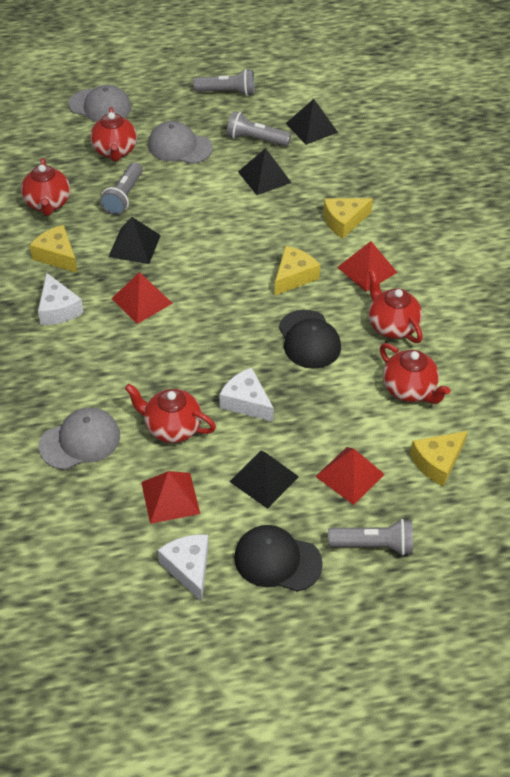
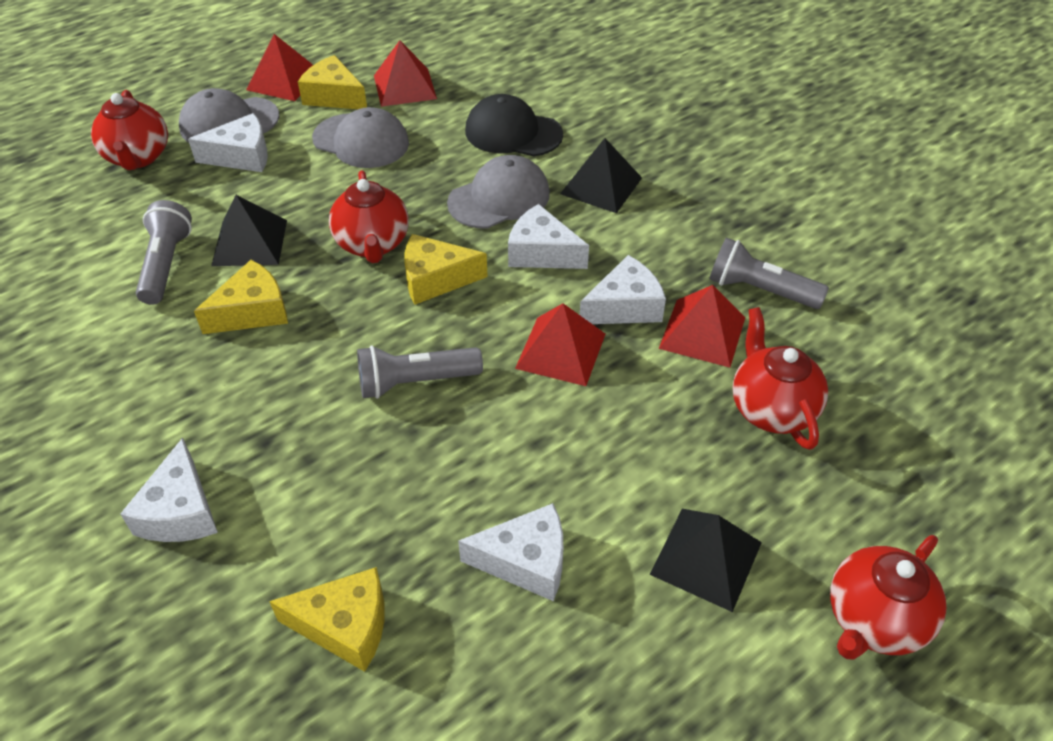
black cap: [234,525,323,592] [279,310,341,369] = 2 -> [465,94,563,156] = 1
black pyramid: [108,217,161,264] [229,451,299,509] [238,148,292,195] [286,99,338,145] = 4 -> [211,195,287,266] [560,138,642,213] [650,509,762,612] = 3
grey flashlight: [100,162,143,215] [193,69,254,96] [227,111,291,146] [328,519,413,556] = 4 -> [136,200,192,305] [357,345,483,399] [709,238,829,309] = 3
red teapot: [21,158,70,216] [90,107,137,162] [125,384,216,443] [369,270,423,343] [380,343,450,404] = 5 -> [91,90,168,170] [329,170,409,263] [733,307,828,450] [830,535,946,660] = 4
white cheese: [38,273,84,325] [158,534,208,602] [219,367,274,422] = 3 -> [120,438,218,542] [188,113,268,172] [458,503,563,601] [508,204,589,269] [580,255,666,324] = 5

